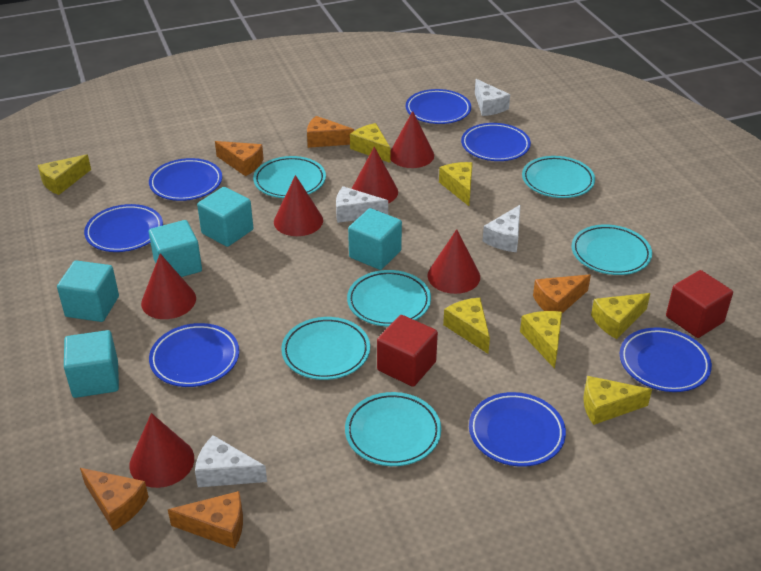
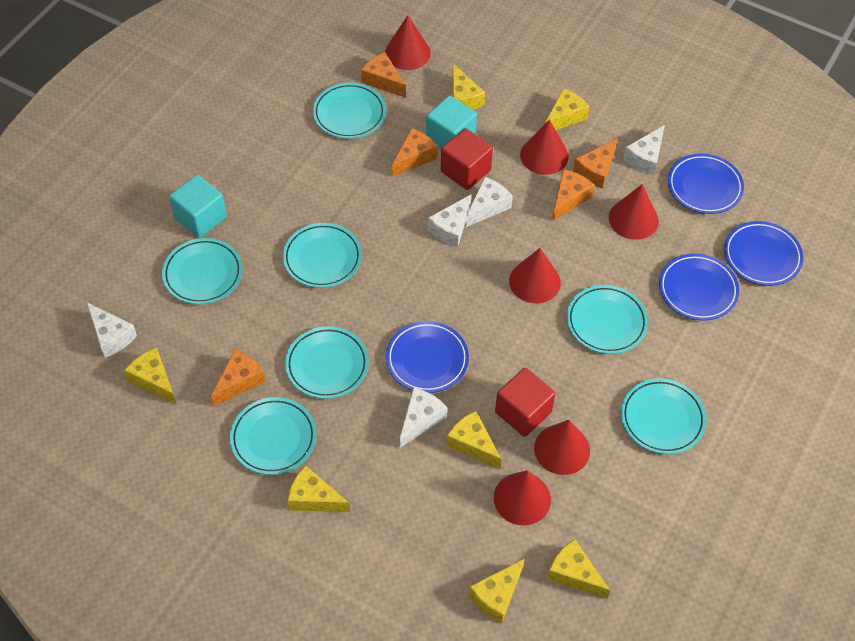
blue plate: [84,204,163,252] [149,158,222,201] [149,323,239,387] [406,89,471,124] [461,123,531,161] [469,392,566,467] [620,328,712,392] = 7 -> [386,321,469,393] [659,254,739,321] [668,154,744,214] [724,221,803,286] = 4
turquoise cube: [57,260,119,322] [64,330,119,398] [149,220,202,277] [197,187,253,247] [348,208,402,270] = 5 -> [169,175,227,238] [426,96,477,149] = 2
turquoise plate: [253,156,326,198] [281,317,370,380] [345,392,441,466] [347,270,431,327] [522,156,595,198] [572,225,652,275] = 6 -> [162,238,242,304] [230,397,317,475] [283,223,362,288] [285,326,369,399] [313,83,386,139] [567,285,648,354] [621,378,707,454] = 7
white cheese: [195,435,267,487] [336,186,388,223] [475,79,510,116] [482,205,520,252] = 4 -> [87,303,137,358] [400,387,447,448] [428,195,471,247] [466,177,513,227] [623,125,665,175] = 5

